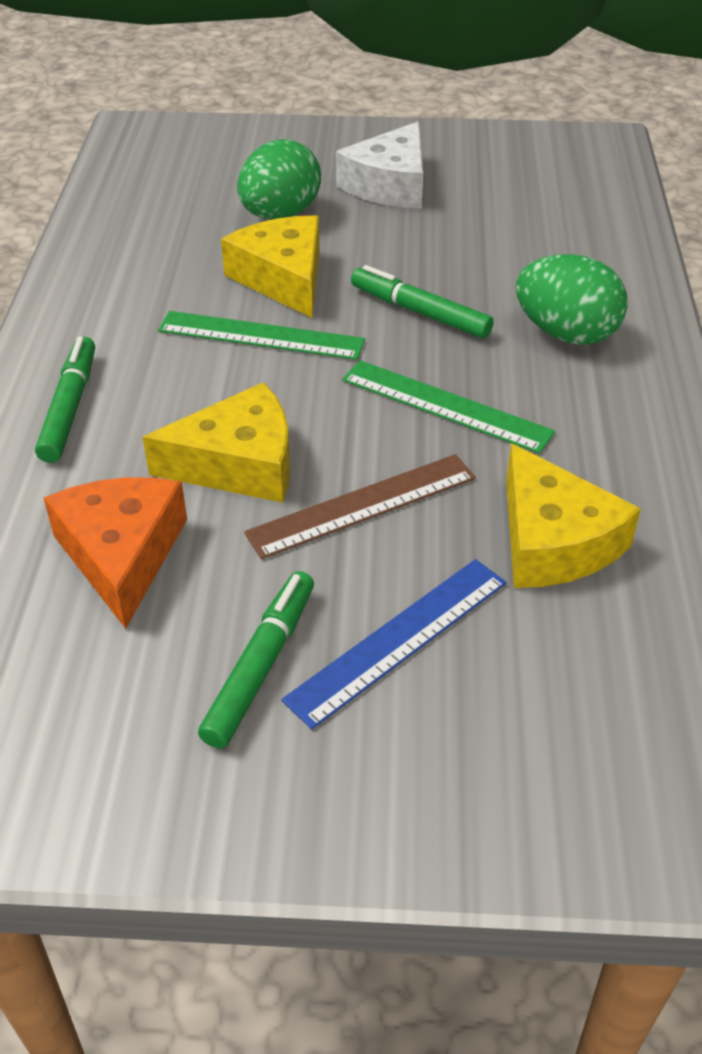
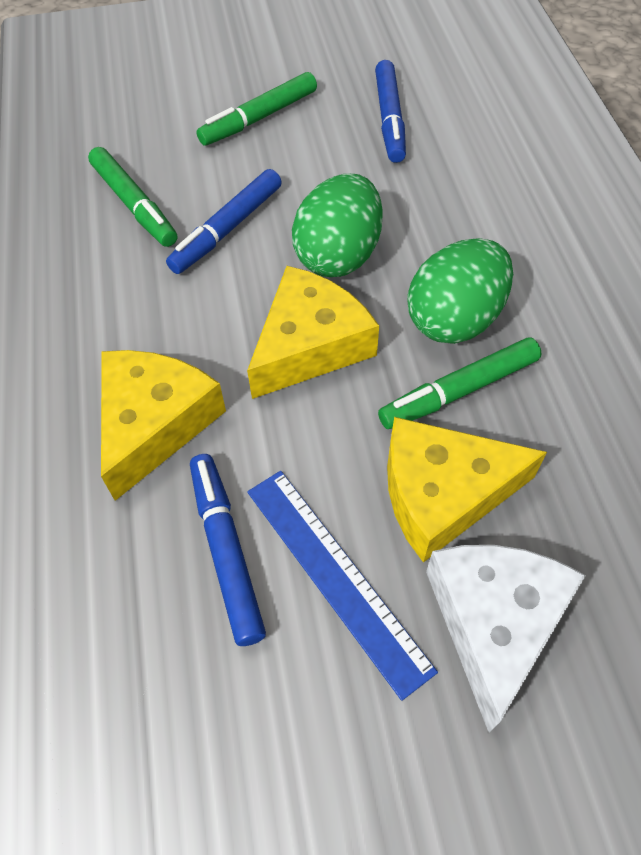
blue marker: none = 0 -> [166,169,282,274] [190,454,266,646] [375,60,406,163] = 3
brown ruler: [244,454,476,559] = 1 -> none = 0
green ruler: [158,311,365,360] [342,360,555,454] = 2 -> none = 0
orange cheese: [44,477,187,629] = 1 -> none = 0

